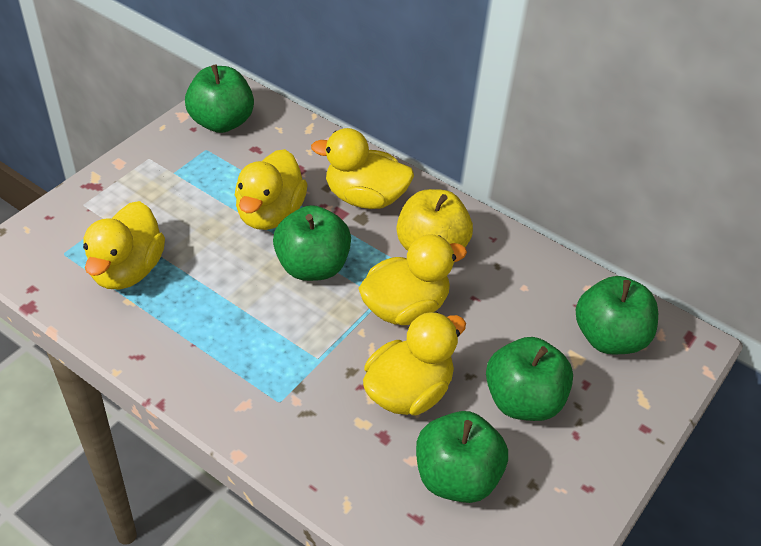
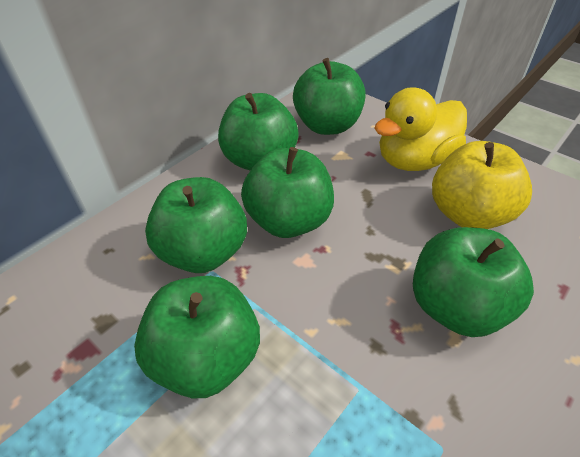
green apple: [185,64,254,133] [273,205,351,281] [416,411,508,503] [486,337,573,421] [576,276,658,354] = 5 -> [134,276,260,399] [145,177,247,273] [218,93,299,171] [241,147,334,238] [293,58,366,135] [413,227,534,337] = 6
yellow duck: [83,201,165,289] [235,149,308,230] [311,128,414,209] [358,234,467,325] [363,311,466,416] = 5 -> [374,87,467,171] = 1

